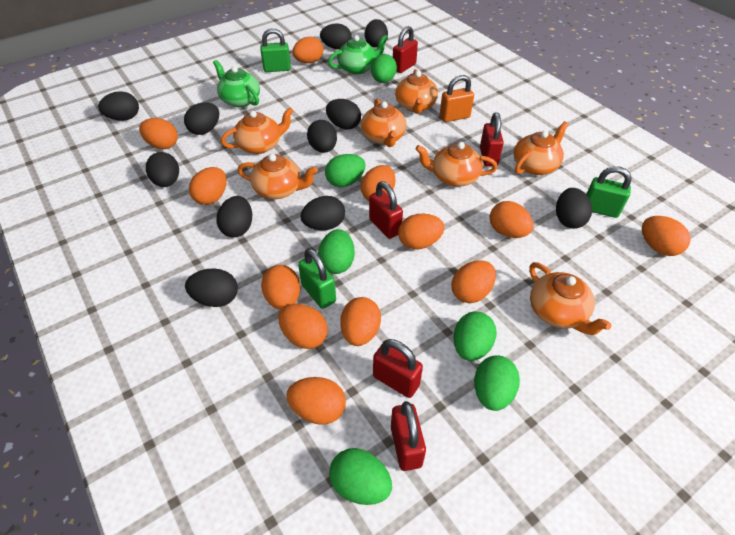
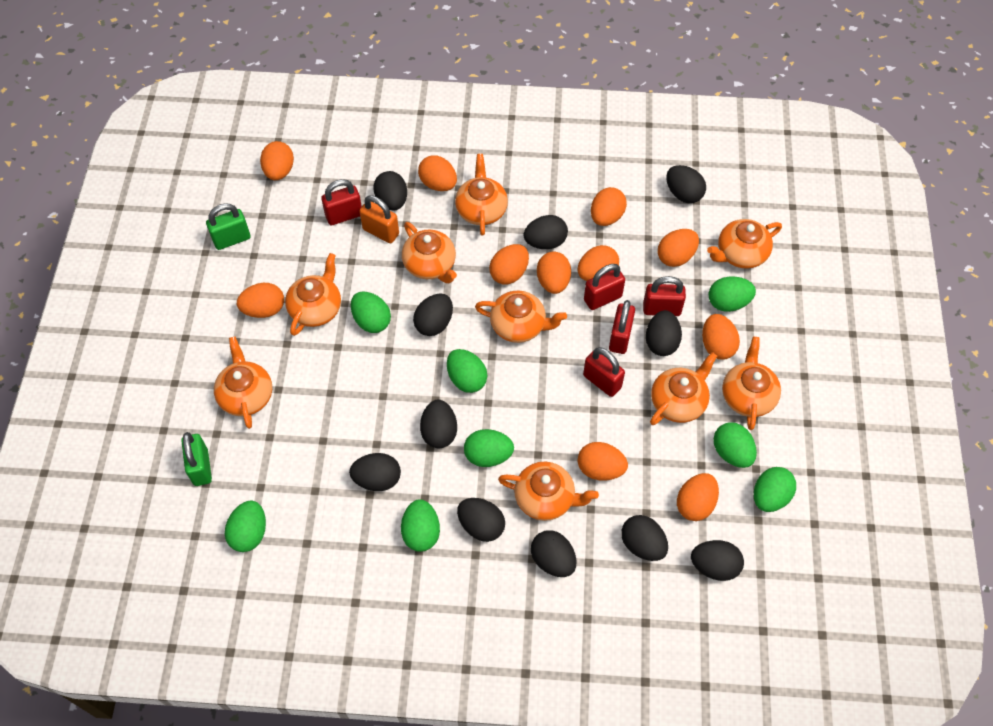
green egg: [318,229,355,274] [325,154,366,187] [329,448,392,505] [371,54,397,83] [453,312,496,361] [474,355,520,411] = 6 -> [225,500,266,552] [351,292,391,333] [401,499,440,552] [447,349,487,393] [464,429,514,467] [709,277,756,312] [713,422,757,468] [754,467,796,512] = 8
green padlock: [260,28,291,72] [298,248,336,309] [586,166,632,218] = 3 -> [181,432,212,486] [206,204,251,250] = 2
green teapot: [213,60,260,107] [328,35,388,75] = 2 -> none = 0
orange egg: [139,118,178,149] [189,167,227,205] [261,265,300,310] [278,304,328,349] [286,377,346,425] [292,37,323,63] [340,297,381,346] [361,165,395,201] [398,214,445,249] [451,260,496,303] [490,201,533,238] [642,216,691,256] = 12 -> [237,283,284,318] [260,141,294,180] [418,155,457,191] [489,244,529,285] [537,252,571,294] [577,245,619,281] [578,442,628,481] [591,187,627,226] [658,229,699,267] [677,473,719,521] [702,314,740,359] = 11
orange teapot: [221,108,294,154] [237,154,318,199] [361,98,407,147] [395,69,438,114] [415,142,498,187] [513,121,569,175] [529,262,612,335] = 7 -> [214,336,272,429] [285,253,341,336] [402,222,457,283] [455,154,508,236] [475,291,567,343] [498,462,599,521] [650,352,717,425] [707,219,782,269] [722,337,781,430] = 9

